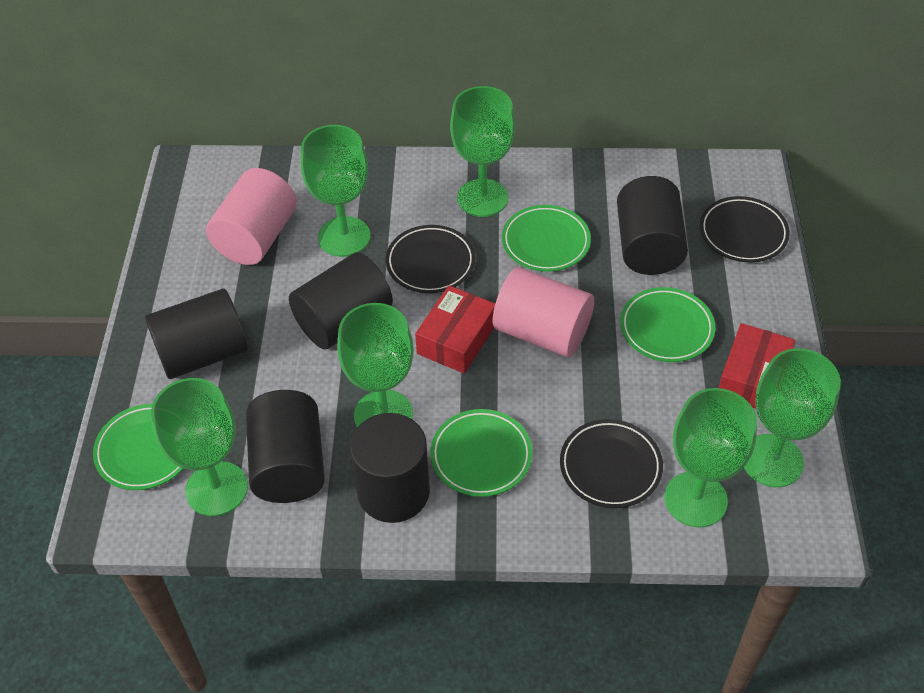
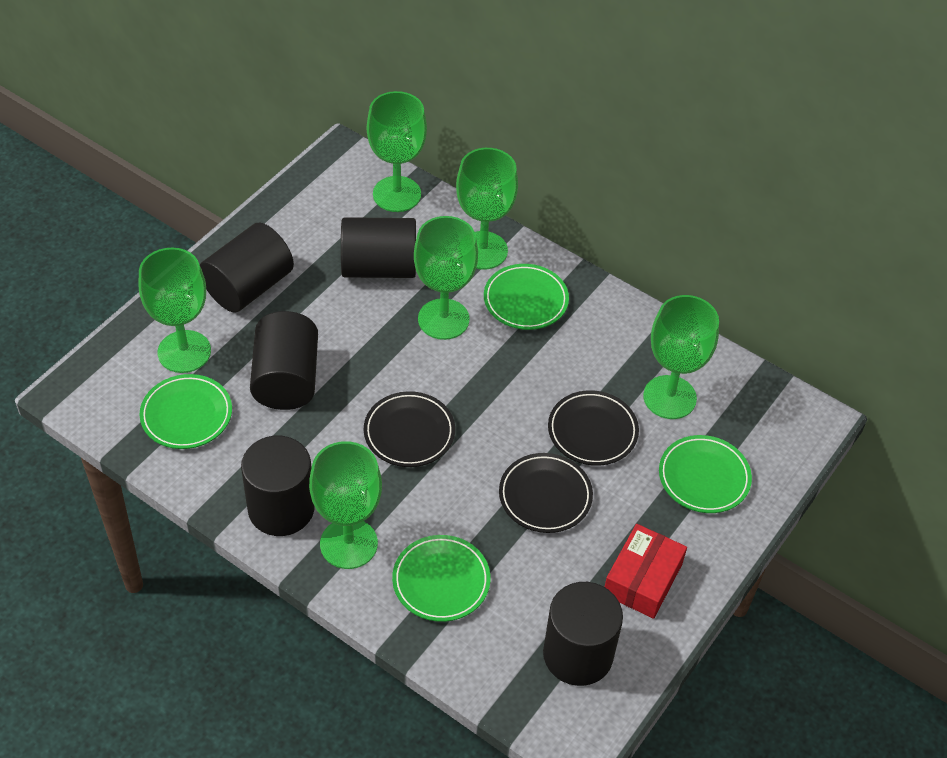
pink cylinder: [206,168,297,265] [493,267,594,357] = 2 -> none = 0
red box: [415,285,495,374] [718,323,796,409] = 2 -> [605,524,687,619] = 1

